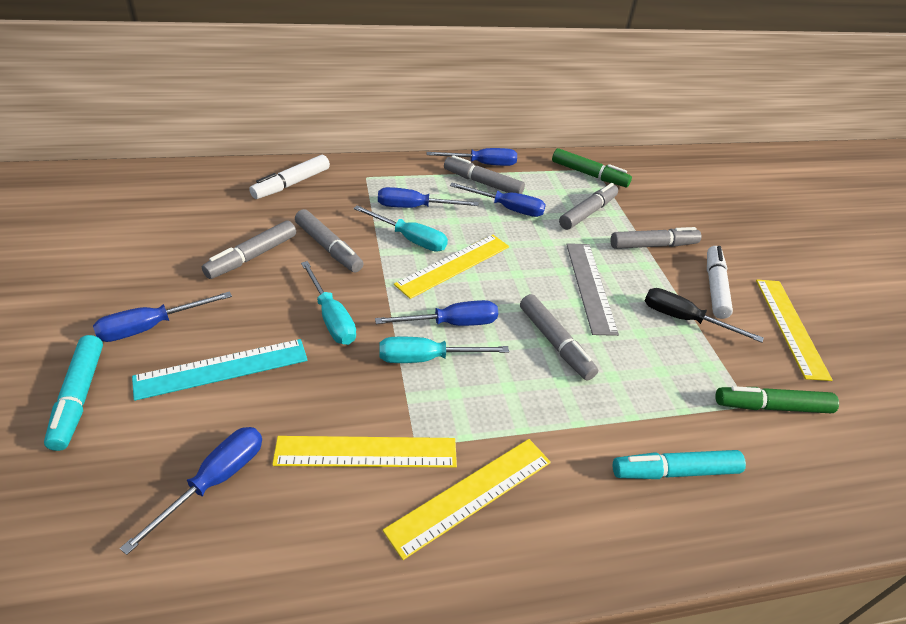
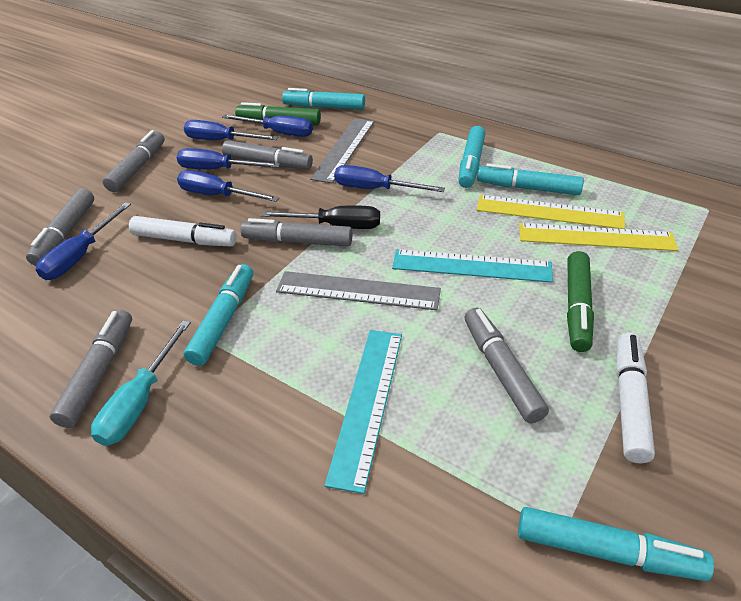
grey ruler: [566,243,619,336] = 1 -> [276,271,441,310] [310,118,374,183] = 2
turquoise marker: [44,335,103,451] [613,450,746,479] = 2 -> [184,264,253,366] [282,88,365,110] [459,126,485,188] [477,163,584,195] [518,507,714,581] = 5
turquoise ruler: [132,339,308,401] = 1 -> [325,330,402,494] [392,249,553,283] = 2
turquoise screwdriver: [301,261,356,345] [353,205,448,252] [380,337,509,363] = 3 -> [91,320,191,446] = 1
yellow ruler: [272,436,457,468] [383,439,551,560] [394,234,509,299] [756,279,833,381] = 4 -> [477,195,625,229] [519,223,678,251] = 2

